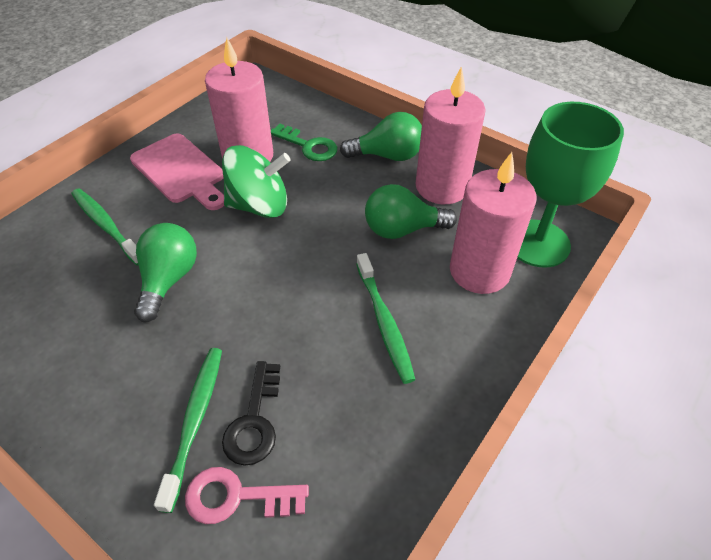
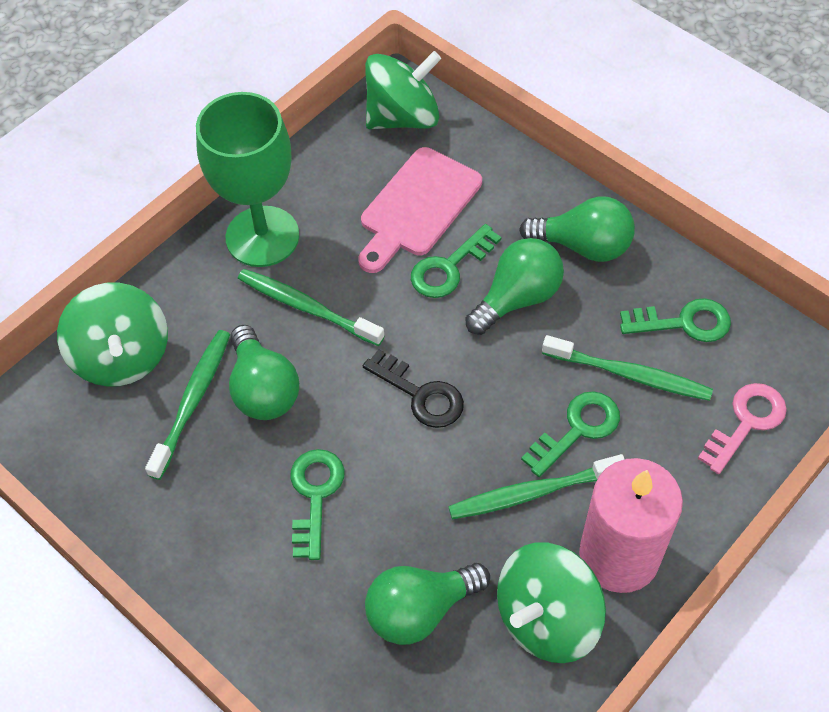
green key: [271,124,337,161] = 1 -> [290,449,345,560] [411,224,501,298] [521,391,620,477] [620,298,731,342] = 4
green light bulb: [134,223,197,322] [340,112,422,161] [365,184,457,239] = 3 -> [229,325,299,420] [365,563,490,645] [465,238,564,335] [519,196,635,262] = 4
green spinning top: [222,145,291,218] = 1 -> [57,283,168,387] [365,51,441,129] [497,542,606,663] = 3
green toothbrush: [71,188,138,266] [154,348,222,513] [356,253,416,384] = 3 -> [145,330,230,480] [238,269,384,346] [448,454,624,519] [542,335,713,401] = 4
pink candle: [205,38,273,162] [416,66,485,204] [450,152,536,294] = 3 -> [579,458,683,593] = 1

